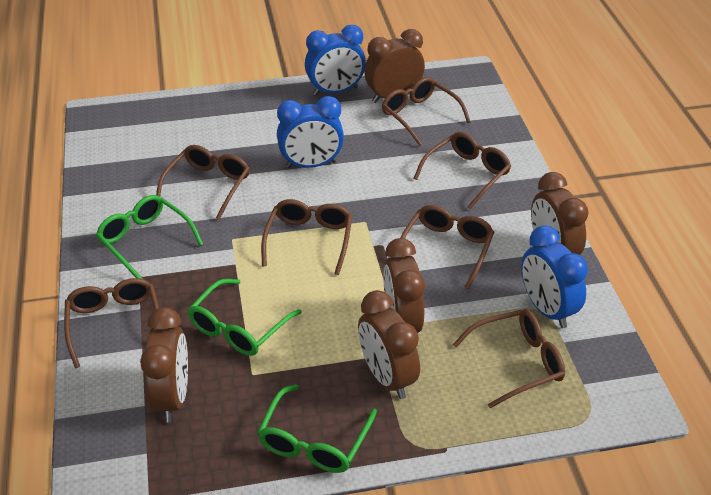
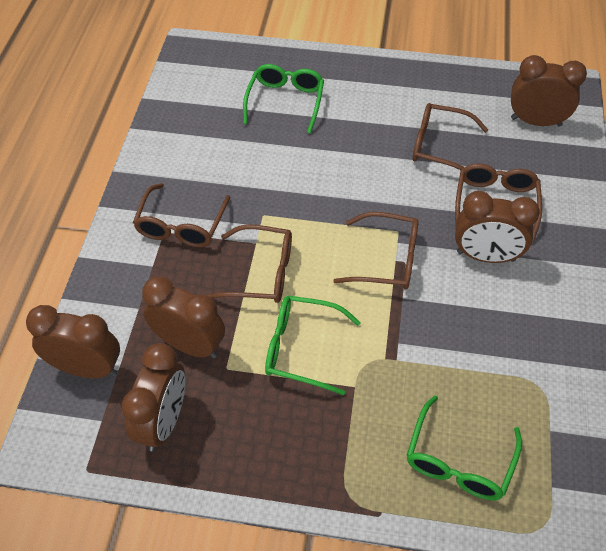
blue clock: [277,96,344,168] [305,25,366,96] [521,225,588,328] = 3 -> none = 0
brown glasses: [64,278,159,368] [156,145,250,220] [261,199,352,275] [382,77,471,146] [400,205,494,289] [413,132,511,209] [453,309,565,408] = 7 -> [133,183,230,247] [207,225,292,303] [333,212,419,290] [413,103,488,170] [455,164,542,243] = 5

